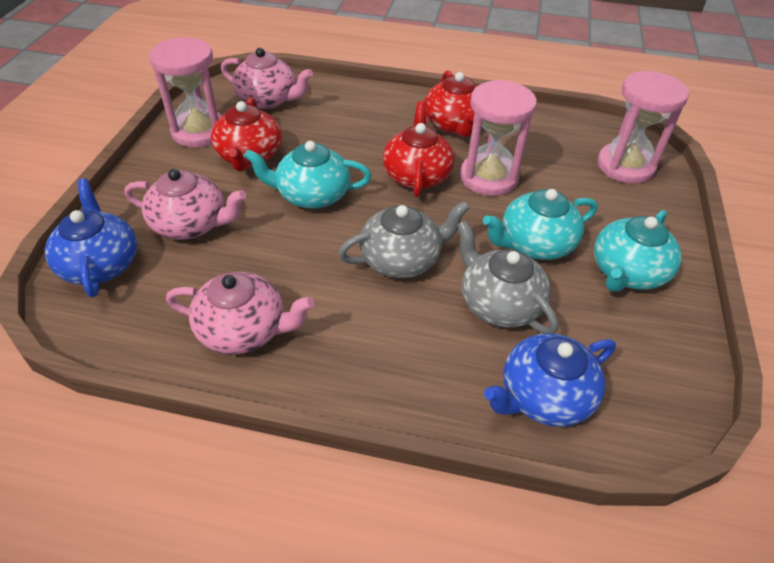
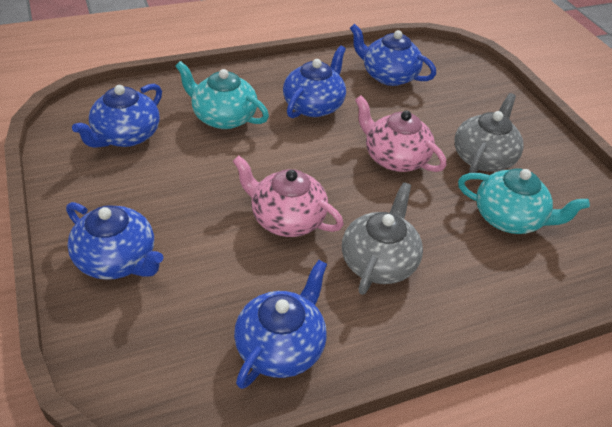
blue teapot: [45,179,137,297] [484,333,616,427] = 2 -> [66,202,164,280] [72,84,162,148] [234,260,327,389] [283,46,346,118] [350,24,436,86] = 5
pink hourglass: [149,37,222,148] [460,80,537,196] [597,70,689,183] = 3 -> none = 0
pink teapot: [124,169,246,240] [166,272,314,355] [221,48,313,109] = 3 -> [233,155,344,237] [355,96,446,172] = 2
red teapot: [211,97,282,172] [383,101,454,197] [424,70,477,137] = 3 -> none = 0
turquoise teapot: [244,141,371,209] [483,189,597,260] [594,210,681,292] = 3 -> [175,61,269,129] [458,169,590,234] = 2

